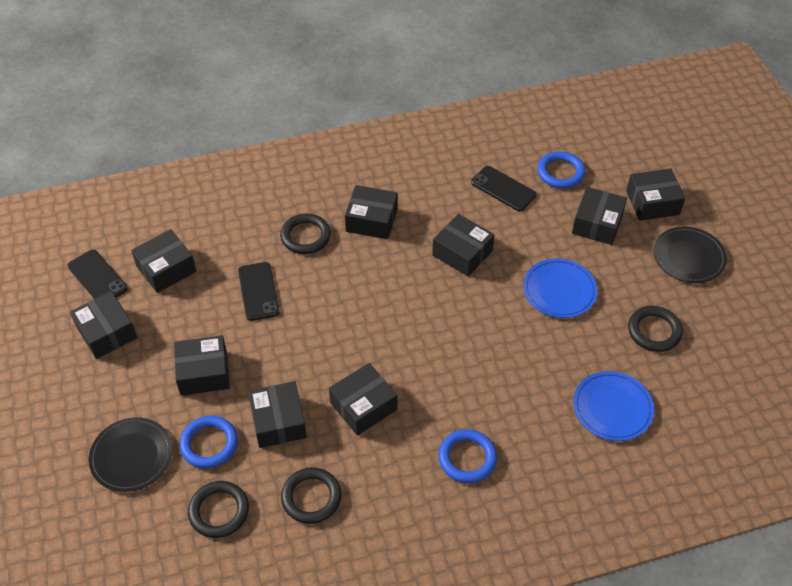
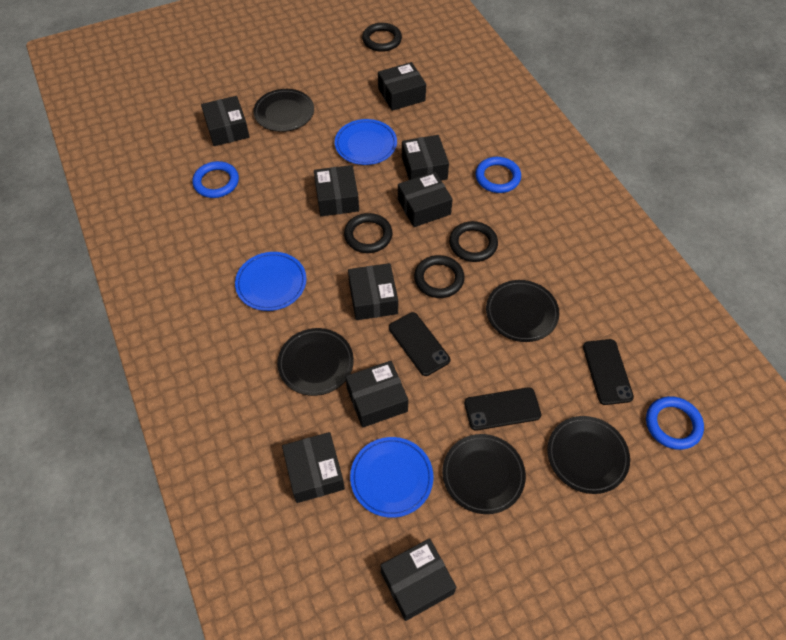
black plate: [89,417,173,492] [654,226,727,283] = 2 -> [253,89,314,132] [277,328,354,396] [442,434,526,514] [486,280,559,342] [547,416,630,494] = 5
blue plate: [523,259,598,318] [573,371,654,441] = 2 -> [235,252,306,311] [335,119,397,165] [350,437,433,518] = 3

